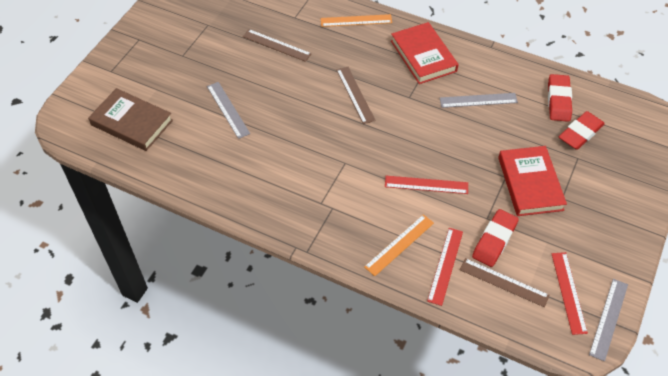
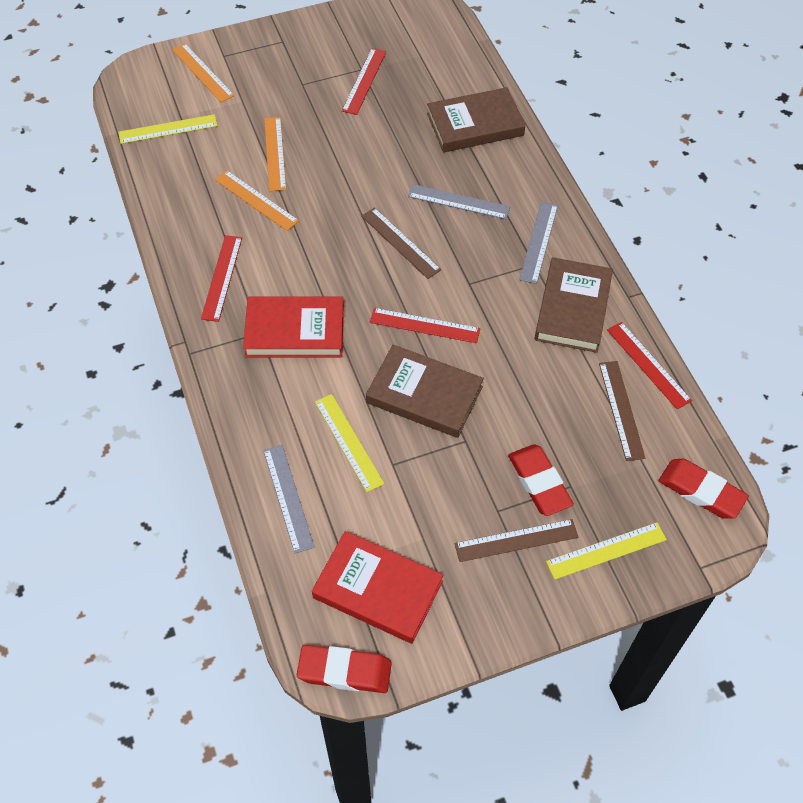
brown book: [88,88,173,151] = 1 -> [366,345,484,438] [427,87,525,152] [535,257,613,353] = 3
orange ruler: [321,14,392,27] [364,214,434,276] = 2 -> [172,43,235,103] [215,170,299,231] [264,117,286,191] = 3
red ruler: [385,176,468,194] [427,228,463,306] [552,252,588,335] = 3 -> [201,235,242,322] [342,48,386,115] [370,308,480,343] [607,322,692,410] = 4
yellow ruler: none = 0 -> [118,114,218,144] [315,394,384,492] [546,522,667,580] = 3

